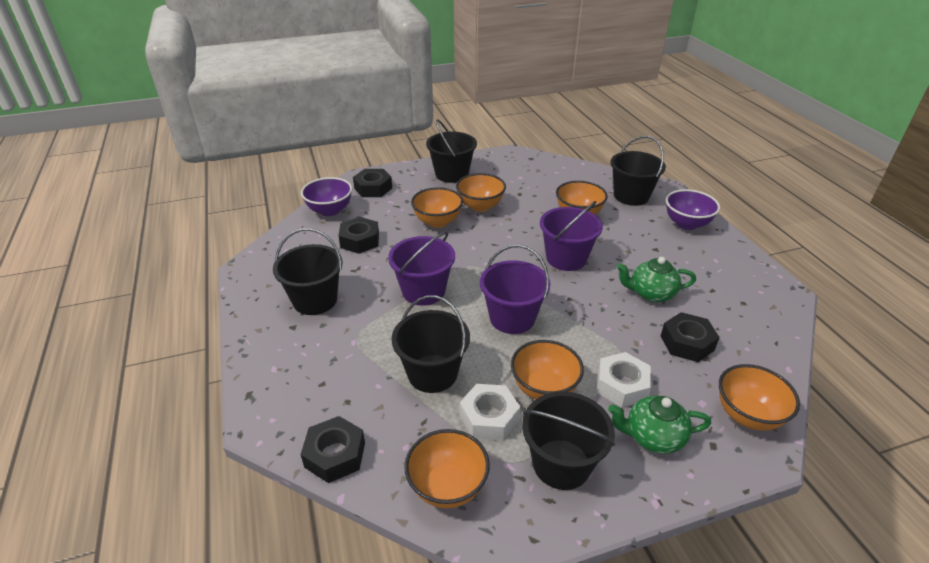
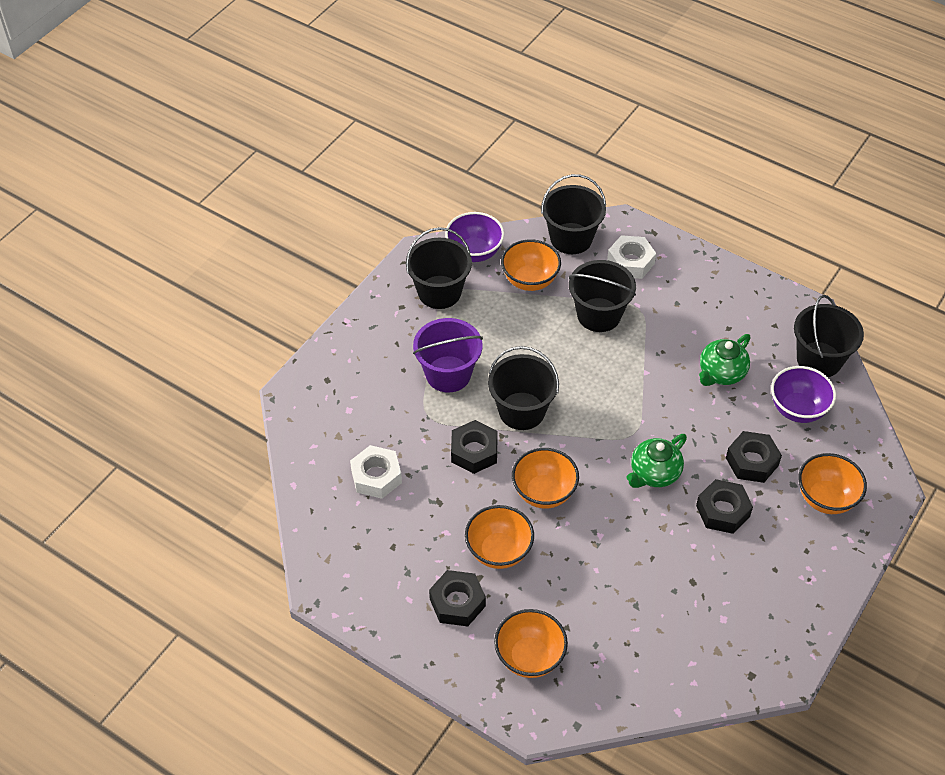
orange bowl: [404,429,490,509] [411,187,463,228] [456,173,506,212] [511,340,584,399] [556,181,608,214] [719,364,800,431] = 6 -> [465,505,534,569] [494,609,568,678] [501,239,561,291] [512,448,579,508] [798,453,867,514] = 5
purple bucket: [388,232,455,306] [480,245,551,334] [540,201,603,271] = 3 -> [413,318,483,392] = 1

